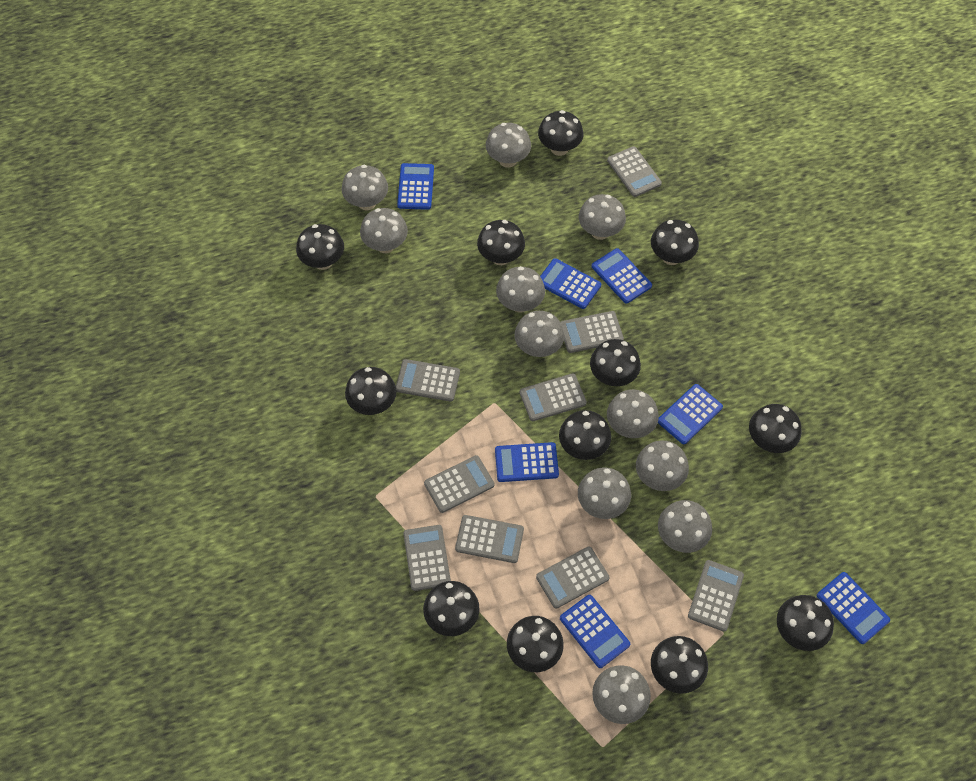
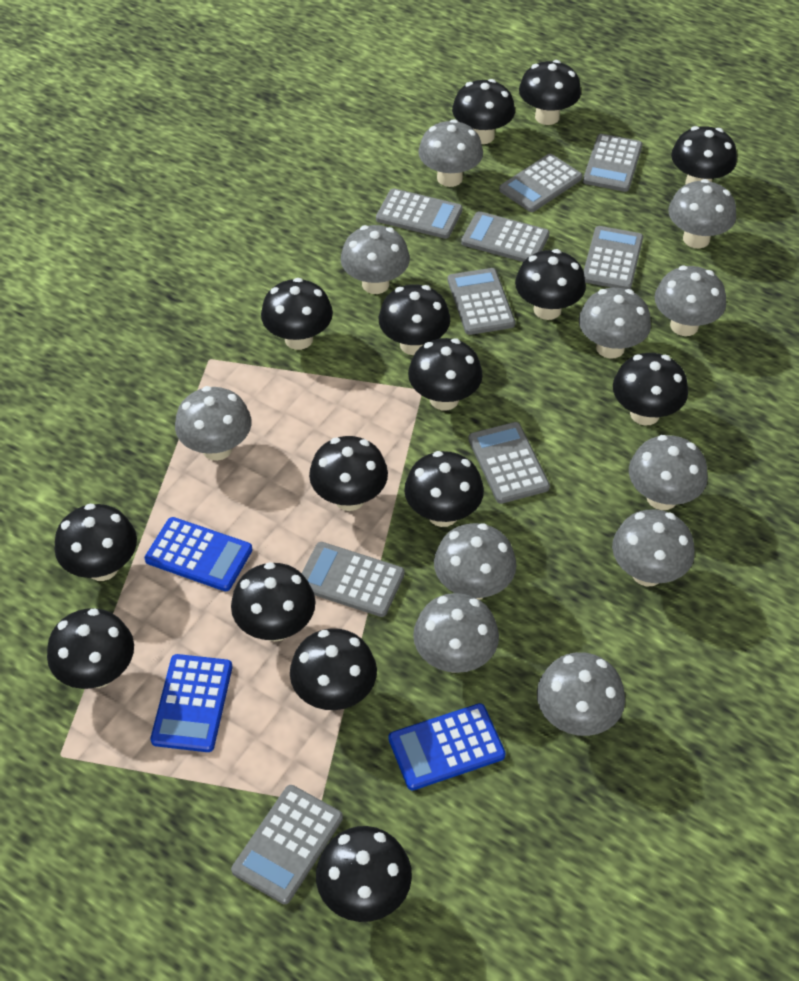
black mushroom: [296,224,344,270] [345,367,397,415] [423,581,479,636] [477,220,525,265] [507,616,564,672] [538,110,583,156] [559,410,611,460] [590,339,641,386] [651,220,699,265] [651,636,708,694] [749,404,802,453] [777,595,834,651] = 12 -> [47,608,134,689] [54,504,137,581] [231,562,315,642] [261,278,333,350] [290,628,377,710] [309,436,388,511] [316,826,412,922] [379,284,450,355] [404,451,484,527] [408,338,483,410] [452,79,515,144] [515,249,586,320] [519,60,581,125] [613,353,688,426] [671,126,737,184] = 15
blue calculator: [397,163,434,210] [495,442,559,482] [540,258,601,309] [560,595,630,668] [592,248,652,304] [658,384,723,444] [817,572,890,644] = 7 -> [145,517,253,591] [150,654,232,752] [388,703,505,791] = 3

